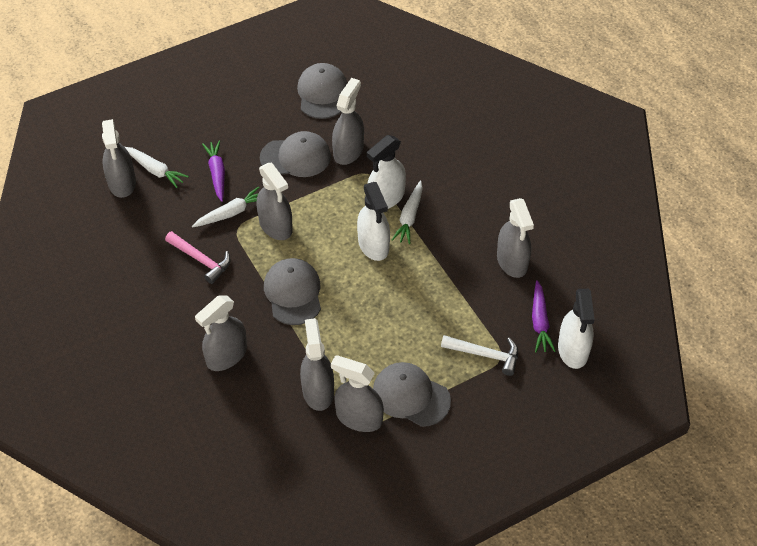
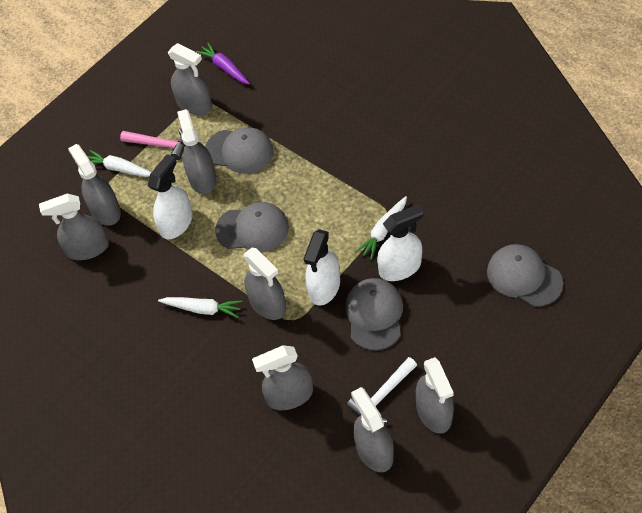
grey spray bottle: [102,119,136,198] [195,295,247,371] [257,163,293,240] [300,318,334,411] [331,355,384,432] [332,78,364,165] [497,198,534,278] = 7 -> [39,194,109,260] [68,144,121,226] [168,43,212,115] [177,109,216,194] [244,248,286,320] [252,345,313,410] [351,387,394,472] [416,357,454,434] = 8
purple carrot: [202,140,225,202] [532,280,555,352] = 2 -> [196,43,250,84] = 1

